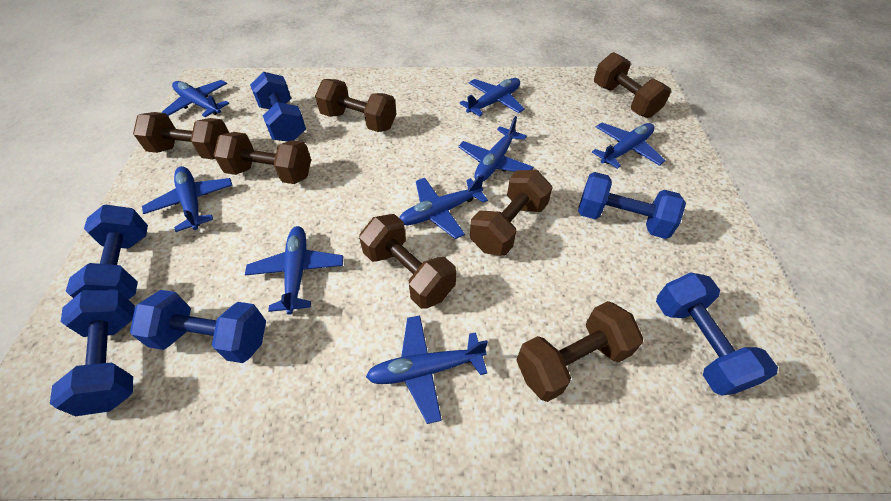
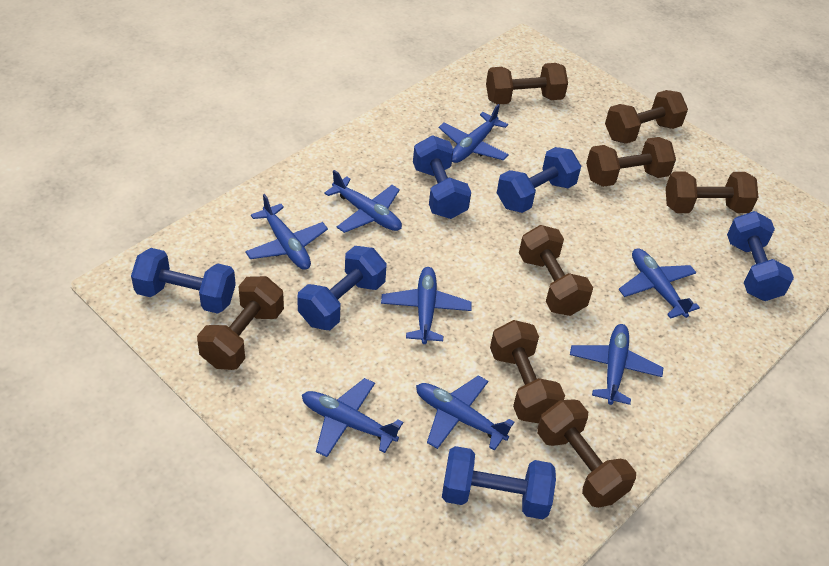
brown dumbbell: [133,112,229,159] [214,132,311,184] [315,79,396,132] [359,214,456,309] [470,170,553,256] [516,301,643,402] [594,52,671,118] = 7 -> [197,276,284,370] [486,63,568,104] [490,320,565,423] [519,225,593,316] [537,399,636,508] [586,137,676,187] [605,90,688,144] [665,172,758,213] = 8

